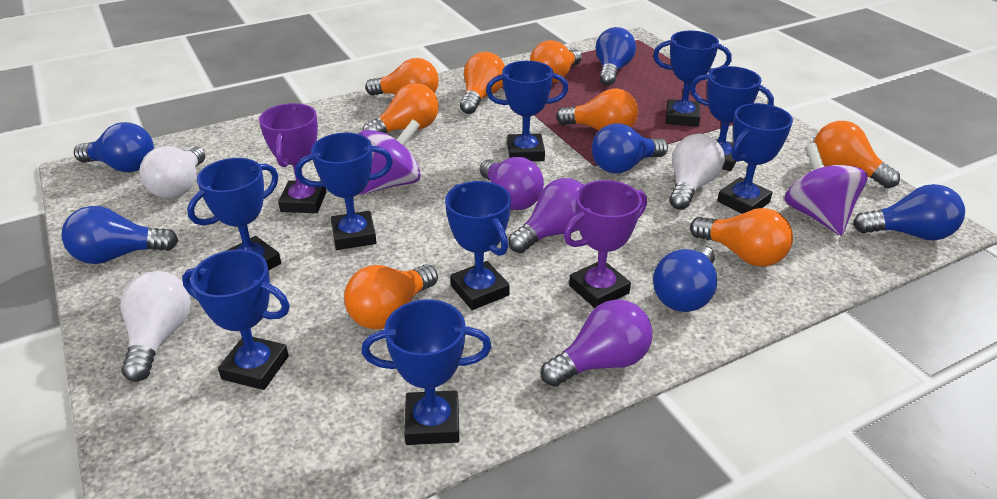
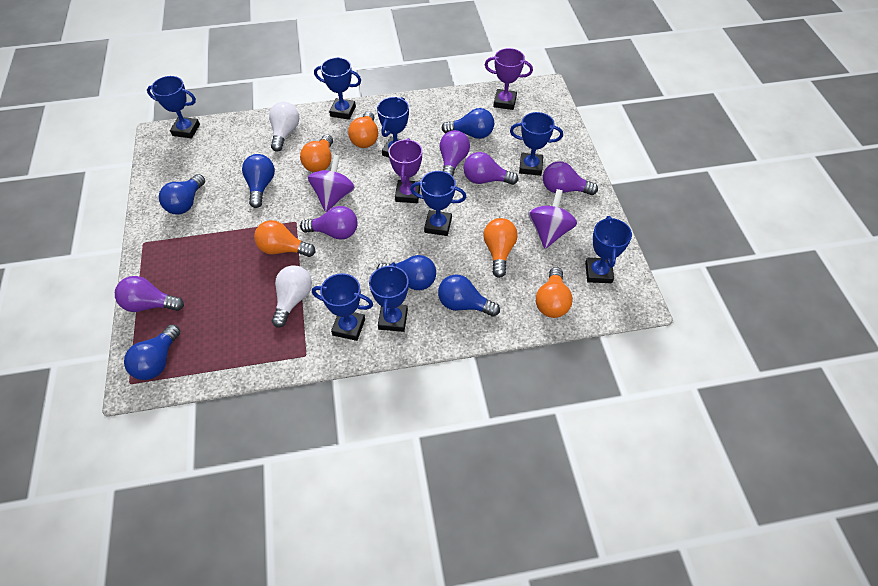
blue trophy: [182,250,290,390] [187,158,281,271] [295,133,393,250] [362,299,492,445] [445,181,511,310] [486,61,568,161] [653,31,731,127] [690,66,774,171] [717,103,793,214] = 9 -> [147,76,200,139] [312,273,373,341] [314,57,361,120] [369,262,409,332] [377,97,409,158] [410,171,466,236] [510,112,563,176] [585,216,632,283] = 8
orange light bulb: [344,264,438,329] [363,83,439,133] [365,58,439,96] [460,52,505,114] [530,40,582,83] [556,88,638,131] [690,208,793,267] [814,121,900,188] = 8 -> [254,220,316,257] [300,135,333,172] [348,111,378,148] [483,218,517,278] [536,267,573,318] = 5
purple light bulb: [480,157,544,210] [508,178,583,253] [541,299,652,387] = 3 -> [115,276,184,312] [300,206,358,240] [440,130,470,176] [463,152,518,185] [543,161,598,195] = 5
white light bulb: [121,271,191,382] [139,146,205,198] [669,134,724,210] = 3 -> [269,102,299,152] [272,265,312,328] = 2

